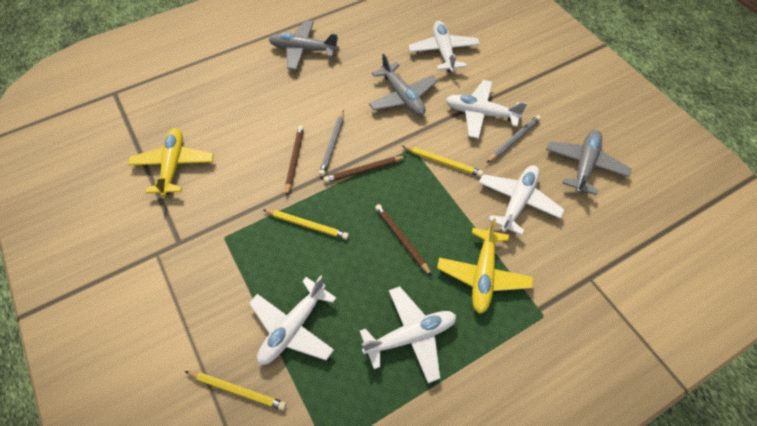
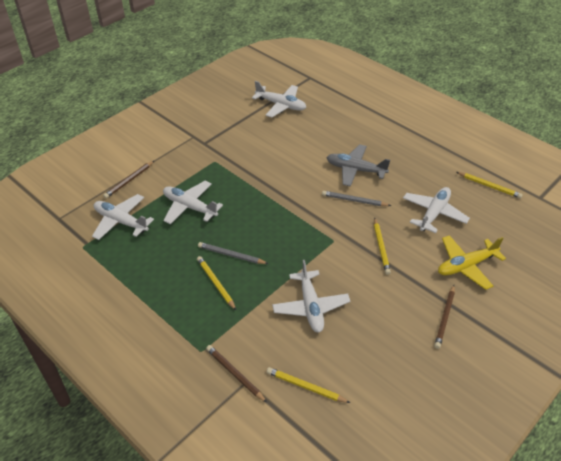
grey plane: [269,20,338,70] [369,53,438,116] [546,130,631,195] = 3 -> [326,144,390,187] = 1
yellow pencil: [185,371,286,410] [263,209,349,240] [402,146,483,177] = 3 -> [197,256,236,310] [267,367,350,403] [374,218,391,275] [457,172,523,198] = 4
yellow plane: [128,128,214,197] [437,218,533,314] = 2 -> [438,235,506,290] = 1

